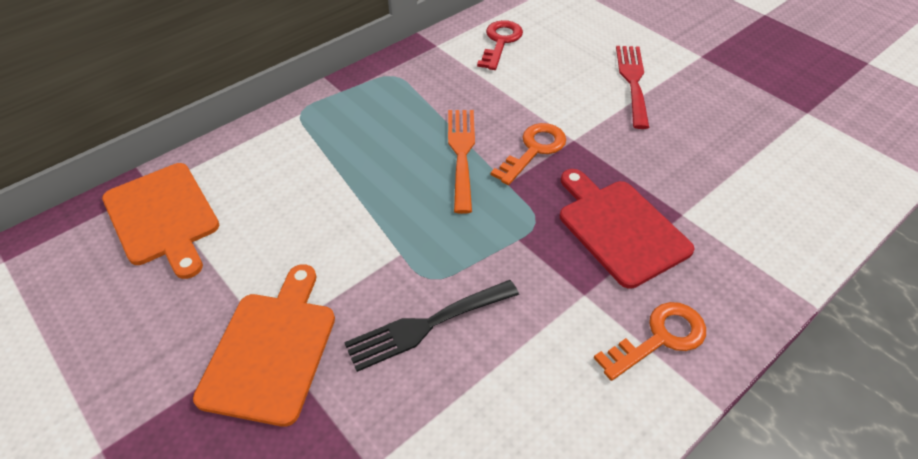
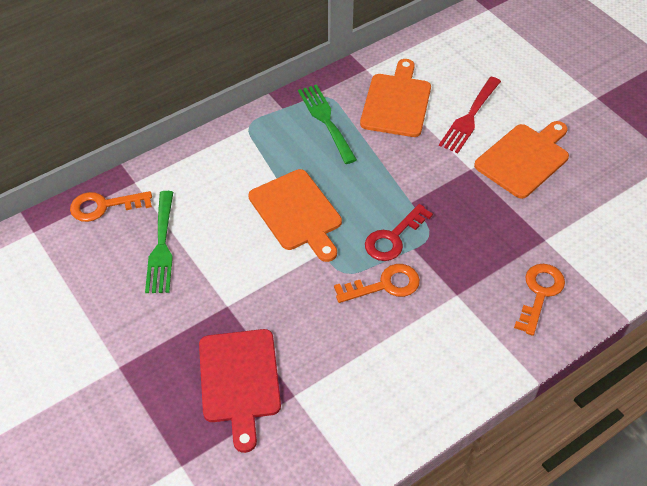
black fork: [344,280,519,372] = 1 -> none = 0
green fork: none = 0 -> [145,191,173,293] [298,84,357,164] = 2
orange cutting board: [102,163,219,279] [193,264,335,427] = 2 -> [248,169,342,262] [360,59,431,137] [474,121,569,199] = 3
orange fork: [448,110,475,214] = 1 -> none = 0
orange key: [491,123,566,185] [594,302,706,381] = 2 -> [70,191,152,222] [334,264,420,303] [514,264,565,336] = 3

